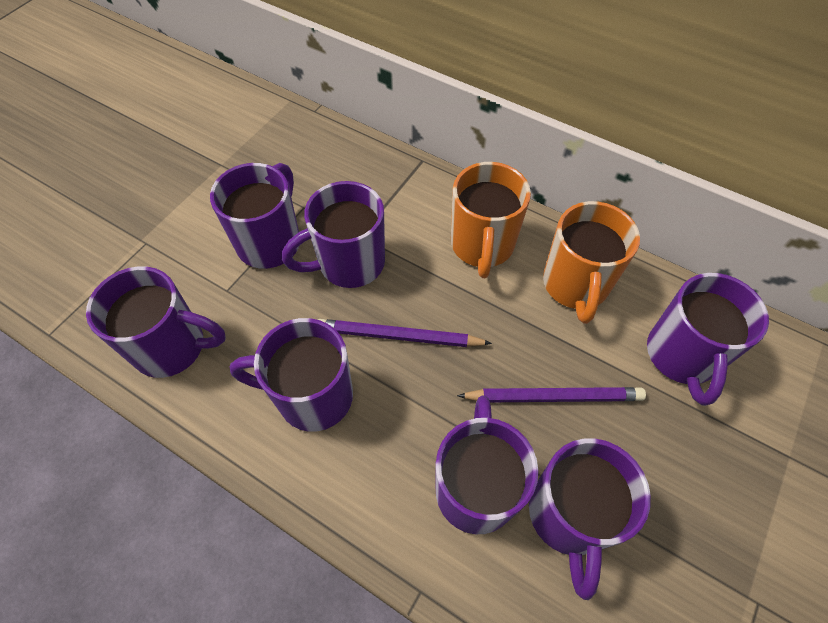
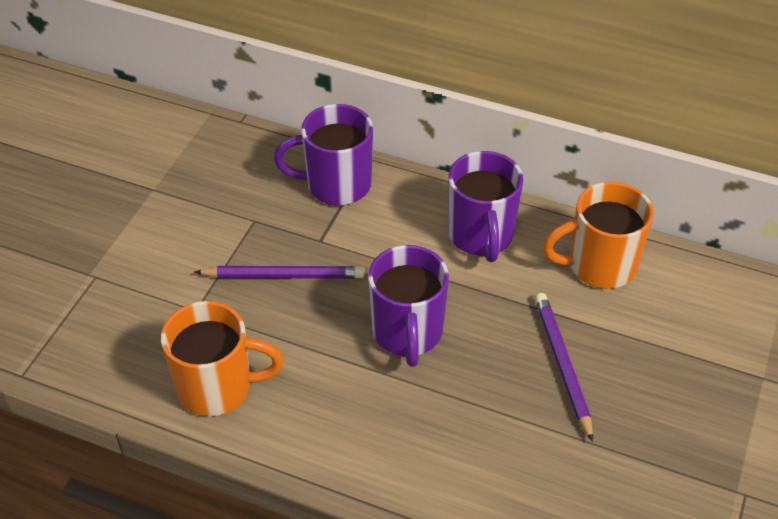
purple mug: [86,266,226,378] [210,163,299,269] [230,318,353,432] [282,181,385,288] [436,396,539,534] [529,438,651,600] [647,273,769,406] = 7 -> [274,104,373,206] [368,245,449,367] [448,151,523,262] = 3

